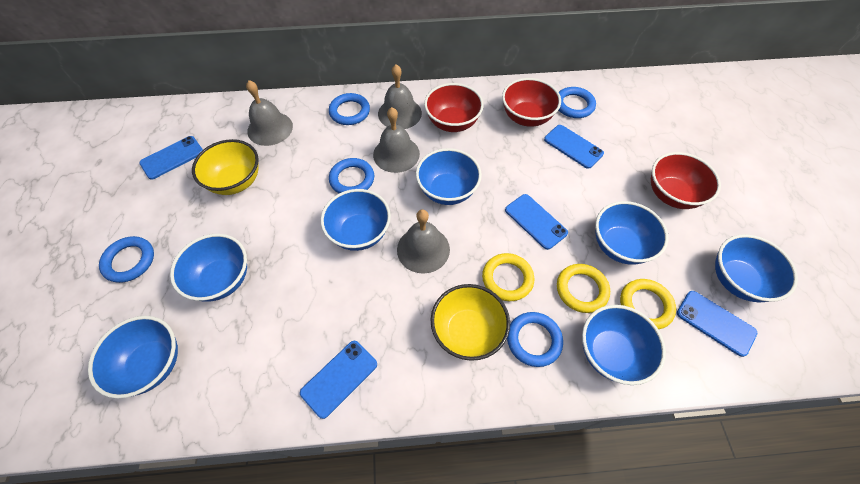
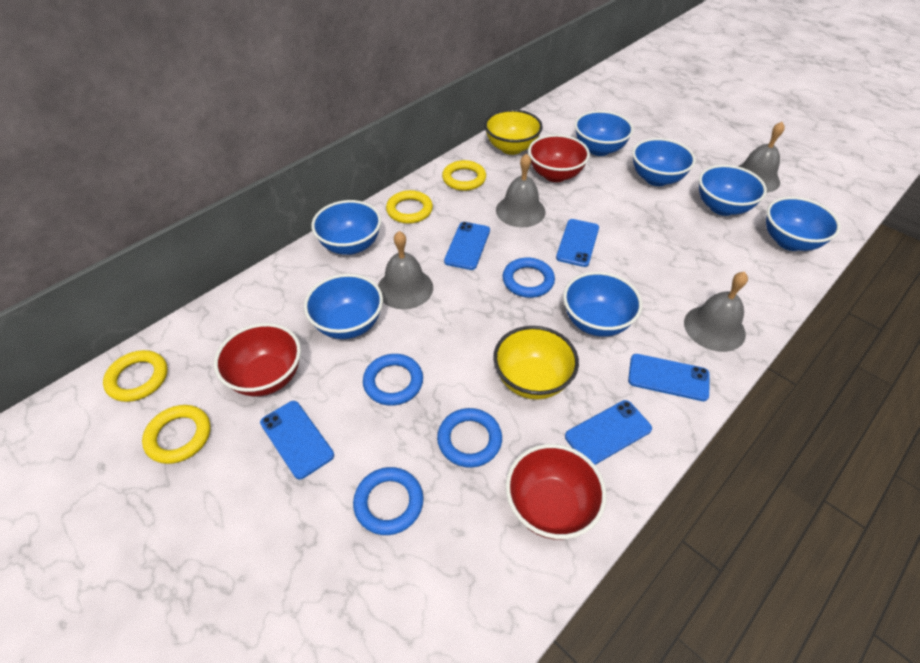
blue ring: [99,236,154,283] [329,93,370,125] [329,158,374,193] [507,312,563,367] [559,87,596,118] = 5 -> [353,467,423,535] [363,354,423,406] [437,408,502,468] [503,258,555,298] = 4
yellow ring: [482,253,534,301] [557,264,610,313] [620,279,676,329] = 3 -> [103,350,168,402] [142,405,210,464] [386,190,433,224] [442,160,486,191] = 4

